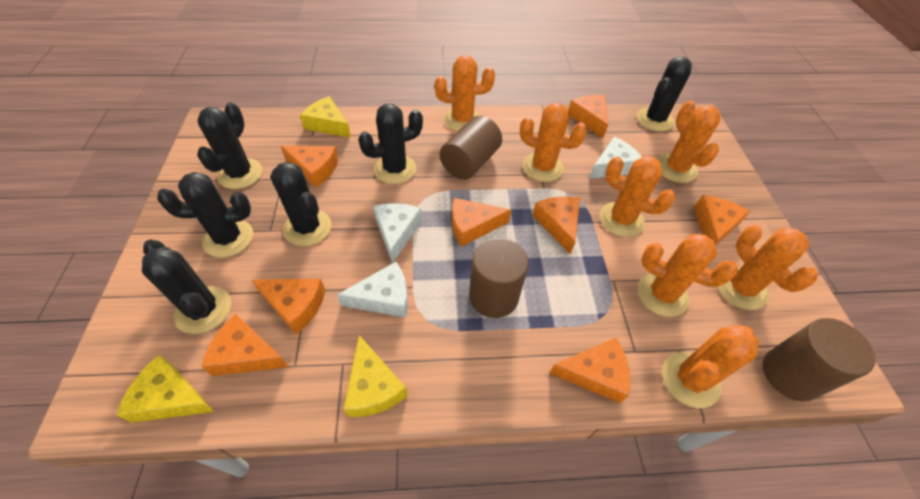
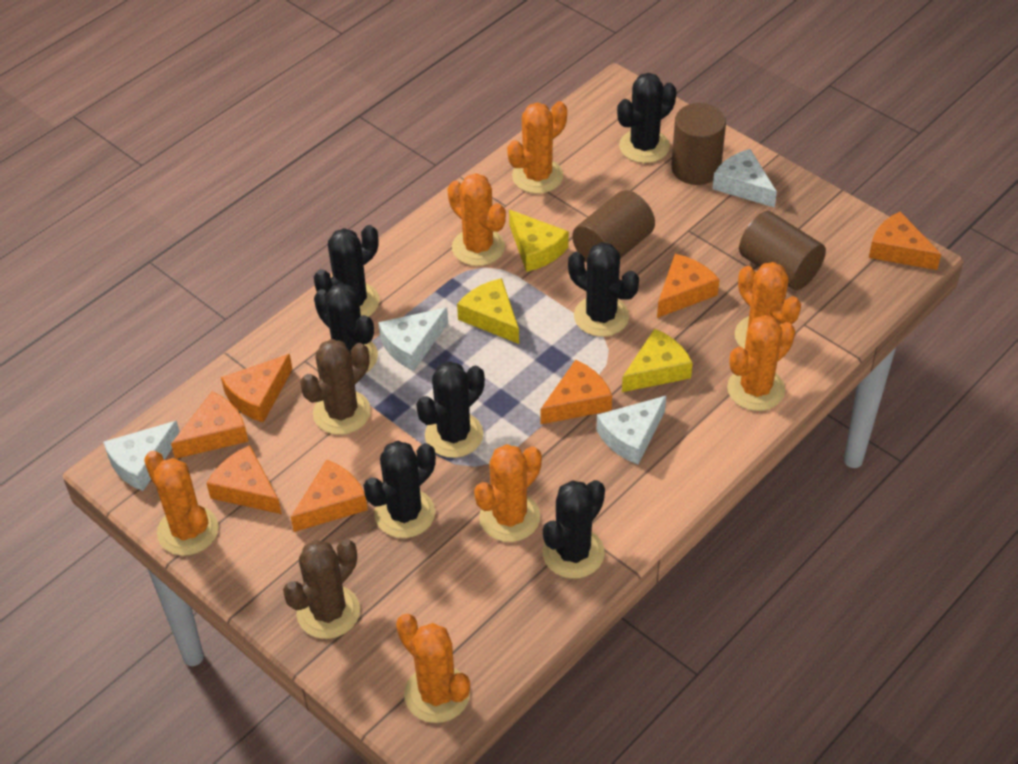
black cactus: [142,240,231,334] [157,172,253,257] [197,102,262,189] [270,162,332,246] [358,104,423,184] [637,57,692,132] = 6 -> [314,225,380,317] [314,283,378,373] [363,441,436,538] [416,361,485,458] [543,480,605,579] [568,242,639,337] [617,73,677,163] = 7
brown cactus: none = 0 -> [283,539,360,639] [300,339,371,435] = 2
orange cheese: [201,314,288,376] [252,278,325,334] [281,146,339,188] [452,198,511,247] [532,196,580,255] [549,338,630,403] [568,95,608,138] [694,195,750,246] = 8 -> [171,391,249,459] [206,445,282,514] [221,354,293,423] [291,460,368,532] [540,360,612,424] [657,254,720,318] [869,211,941,270] = 7
white cheese: [337,262,408,318] [373,203,422,263] [589,137,642,179] = 3 -> [103,421,180,491] [378,307,448,371] [596,396,666,464] [712,149,777,208] = 4

